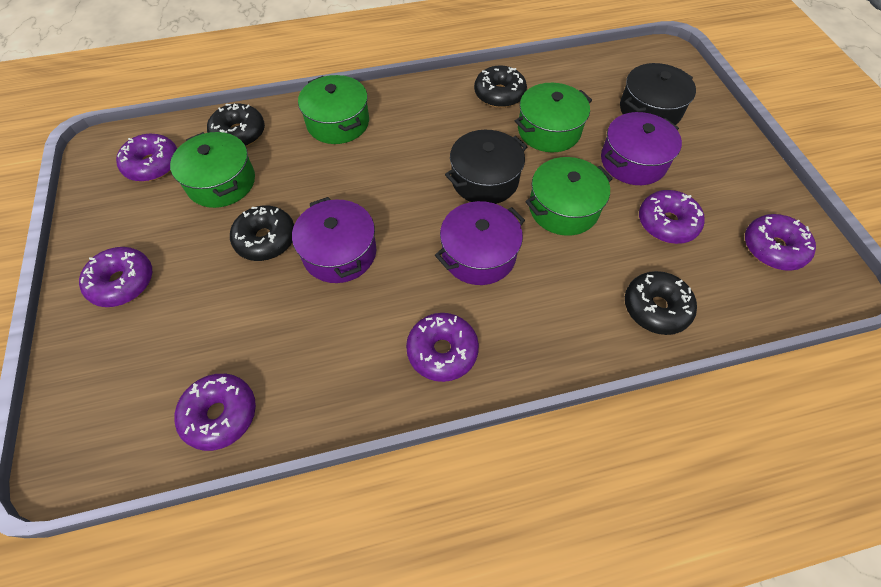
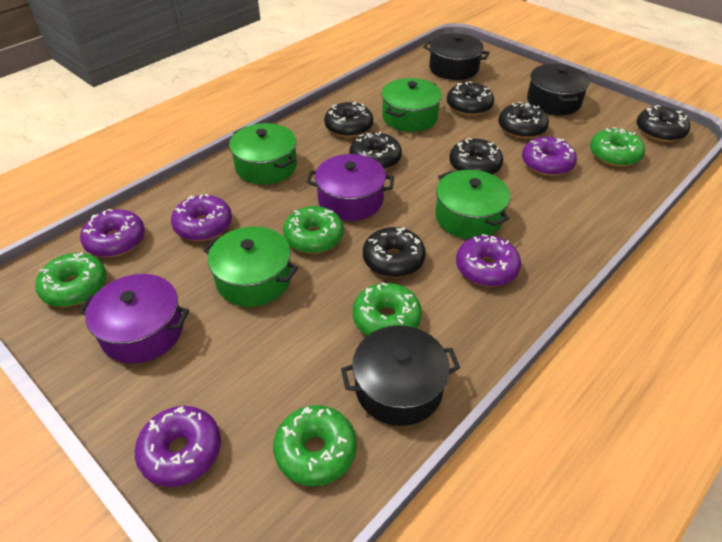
black donut: [207,104,265,147] [230,205,294,261] [474,65,527,108] [625,271,697,335] = 4 -> [324,102,373,138] [349,131,402,170] [363,227,426,277] [447,81,494,116] [449,138,503,175] [498,102,549,139] [636,105,690,142] = 7
black pot: [445,130,527,204] [620,63,696,125] = 2 -> [341,325,460,426] [423,33,490,80] [527,64,590,115] = 3
green donut: none = 0 -> [36,252,107,307] [273,405,357,486] [283,206,344,253] [353,282,422,336] [590,127,645,167] = 5
purple donut: [79,247,152,307] [116,134,177,182] [175,374,256,451] [406,313,479,382] [639,190,705,244] [745,214,816,271] = 6 -> [80,209,145,257] [135,406,221,487] [171,194,232,241] [456,234,521,287] [522,137,577,176] = 5
purple pot: [292,197,376,283] [435,201,525,285] [601,112,682,185] = 3 -> [79,274,189,364] [307,154,394,221] = 2

